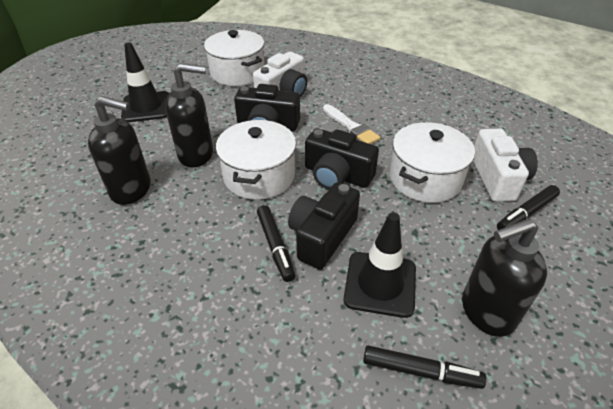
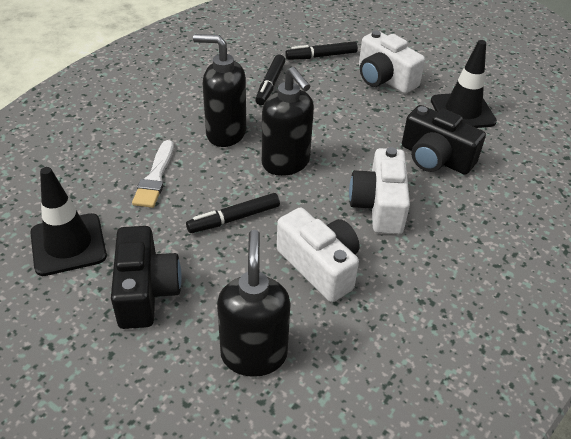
black camera: [234,84,300,131] [288,183,360,269] [305,128,379,189] = 3 -> [111,226,182,329] [402,105,486,175] = 2
white camera: [253,52,307,97] [473,128,538,202] = 2 -> [277,207,360,302] [349,147,410,234] [359,31,425,94] = 3
white pot: [204,30,265,86] [216,120,296,200] [390,122,475,203] = 3 -> none = 0

